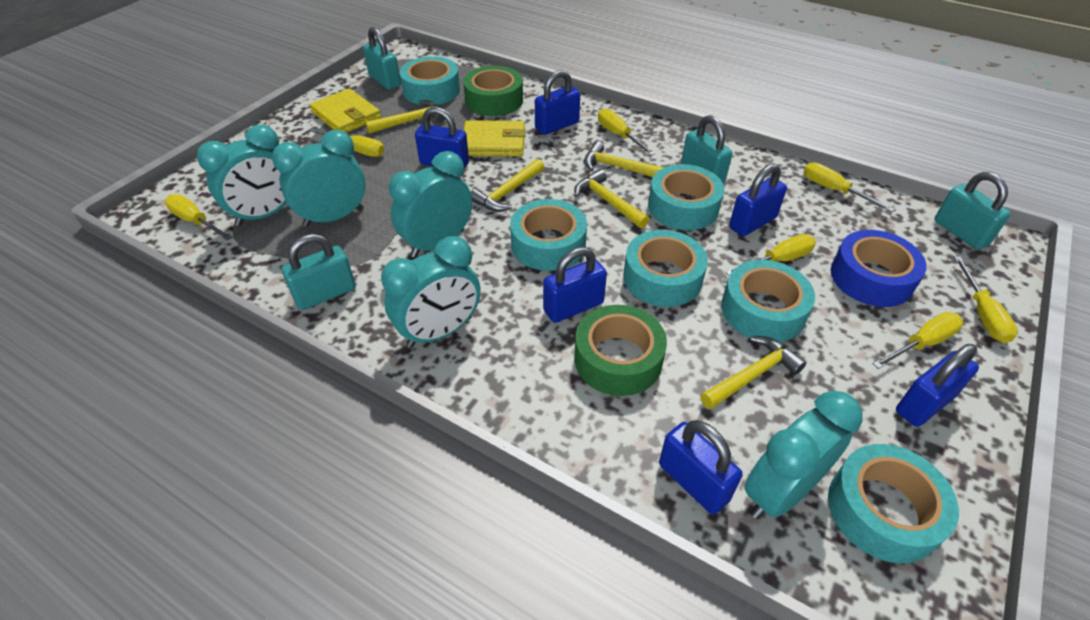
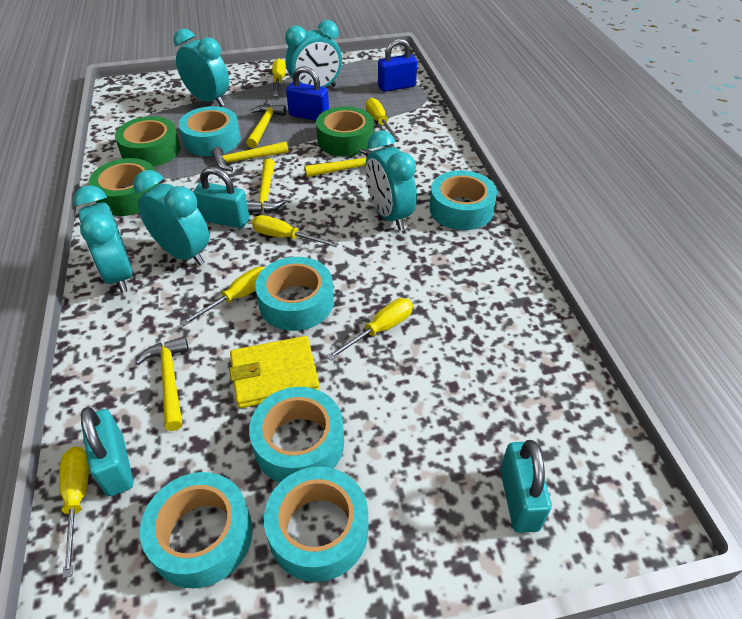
blue padlock: [415,107,469,168] [535,70,580,135] [543,247,607,323] [659,420,743,515] [729,163,787,236] [896,344,979,427] = 6 -> [286,66,329,121] [378,38,417,92] = 2
blue tape: [831,230,927,307] = 1 -> none = 0
green tape: [463,66,523,116] [574,305,667,396] = 2 -> [89,158,159,216] [115,116,181,167] [316,106,374,156] = 3
turquoise padlock: [282,234,356,310] [363,27,401,90] [681,115,733,183] [934,172,1011,250] = 4 -> [81,407,133,497] [193,167,249,228] [500,440,552,533] = 3
yellow screwdriver: [165,194,232,241] [309,128,384,157] [598,109,655,156] [726,234,816,276] [804,162,895,212] [873,312,963,369] [954,256,1018,343] = 7 -> [59,447,89,578] [180,267,265,326] [252,215,339,247] [272,58,286,97] [326,298,413,361] [366,98,399,141] = 6
yellow wallet: [309,88,381,133] [463,120,526,157] = 2 -> [229,336,320,408] = 1

